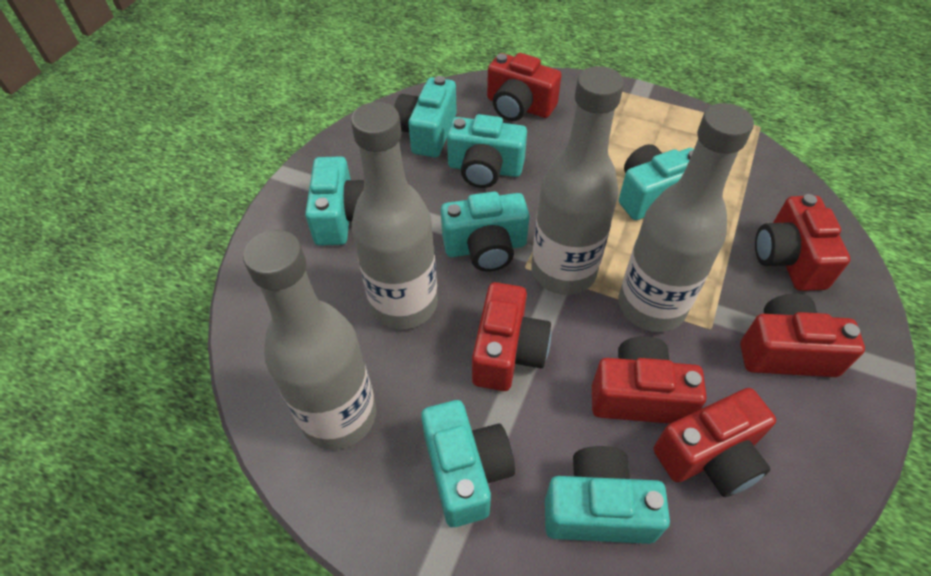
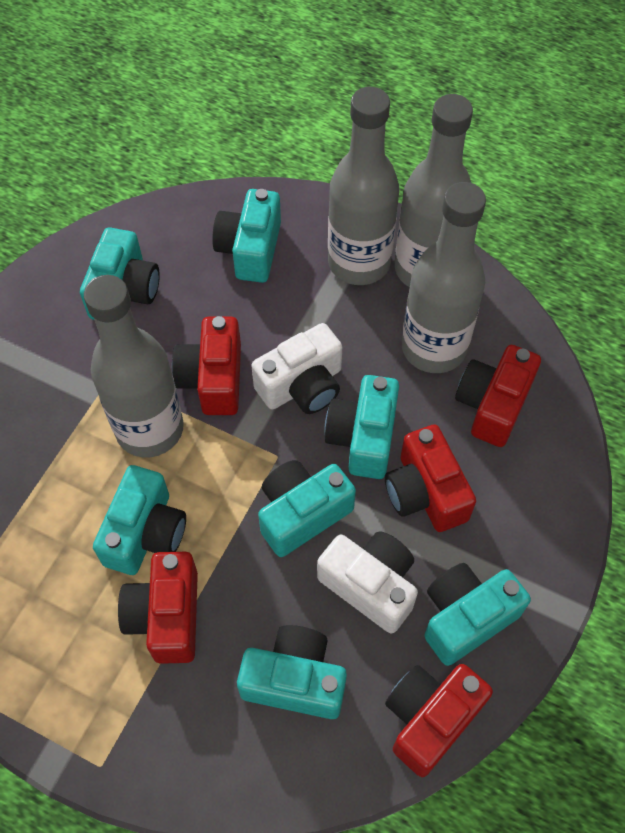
red camera: [472,282,551,391] [487,53,562,121] [592,336,707,424] [654,388,776,497] [740,294,865,377] [755,194,851,291] = 6 -> [118,552,198,664] [172,316,241,415] [385,424,476,532] [385,664,493,777] [455,345,541,447] = 5
white camera: none = 0 -> [251,323,342,414] [317,531,418,633] = 2

